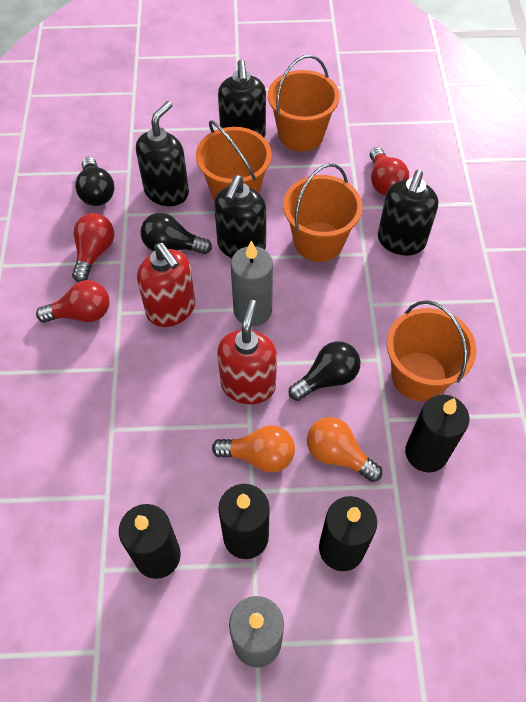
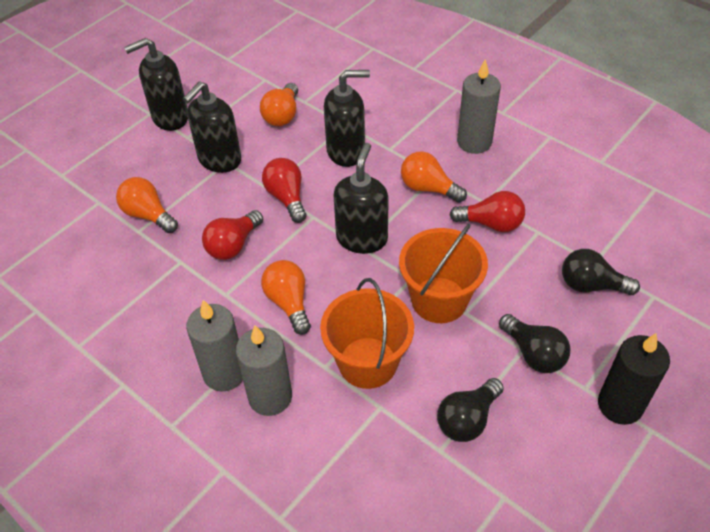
black candle: [119,504,181,579] [218,484,270,559] [319,496,377,571] [405,395,469,473] = 4 -> [598,333,670,425] = 1
grey candle: [229,596,284,668] [231,241,273,326] = 2 -> [186,300,243,392] [236,325,292,416] [457,59,501,154] = 3
orange bucket: [196,120,272,201] [268,55,340,151] [283,163,363,262] [387,300,477,401] = 4 -> [320,278,414,389] [399,224,488,323] = 2
orange light bulb: [212,425,295,473] [307,417,382,482] = 2 -> [116,177,178,233] [260,83,298,126] [261,260,311,335] [401,151,467,203] = 4
red soap dispenser: [137,243,195,327] [217,300,277,404] = 2 -> none = 0

